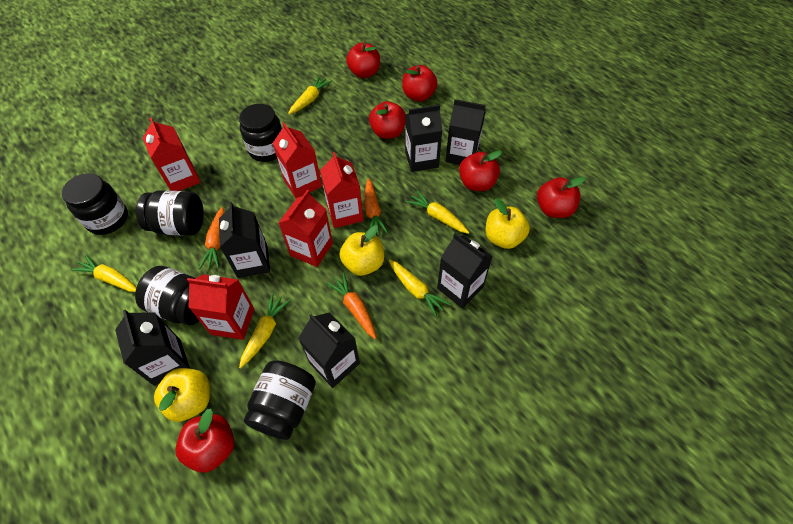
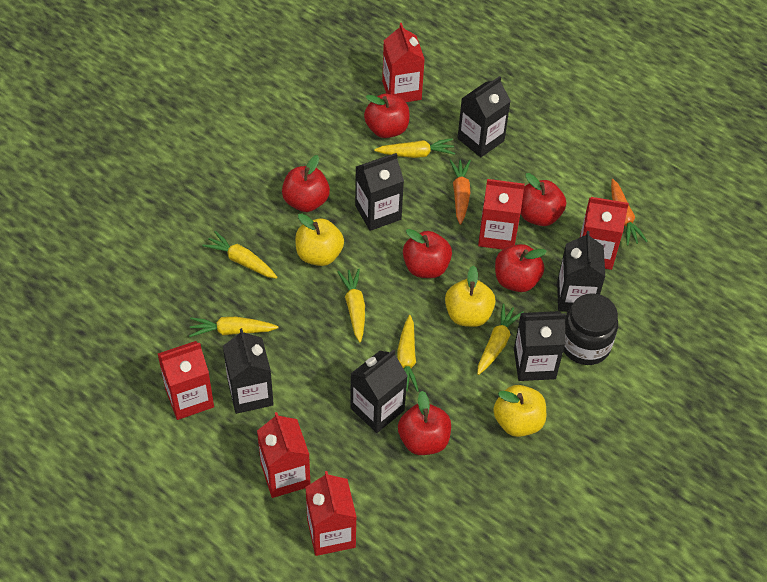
black jar: [62,173,128,235] [135,266,199,325] [136,190,204,236] [239,104,282,162] [244,360,316,440] = 5 -> [563,293,618,365] = 1
orange carrot: [199,207,224,269] [326,273,376,339] [364,178,388,235] = 3 -> [450,159,471,225] [611,179,648,245] = 2
red carton: [143,118,201,191] [187,274,254,340] [273,122,322,198] [279,190,333,267] [320,152,364,228] = 5 -> [158,341,214,420] [257,412,310,498] [305,471,356,556] [382,23,425,102] [478,179,525,250] [580,197,629,270] = 6
yellow carrot: [71,255,136,292] [239,293,291,369] [288,76,332,114] [389,259,450,317] [406,191,469,234] = 5 -> [189,317,278,337] [202,231,278,279] [338,268,365,342] [374,138,455,158] [397,315,419,392] [477,303,524,375] = 6

